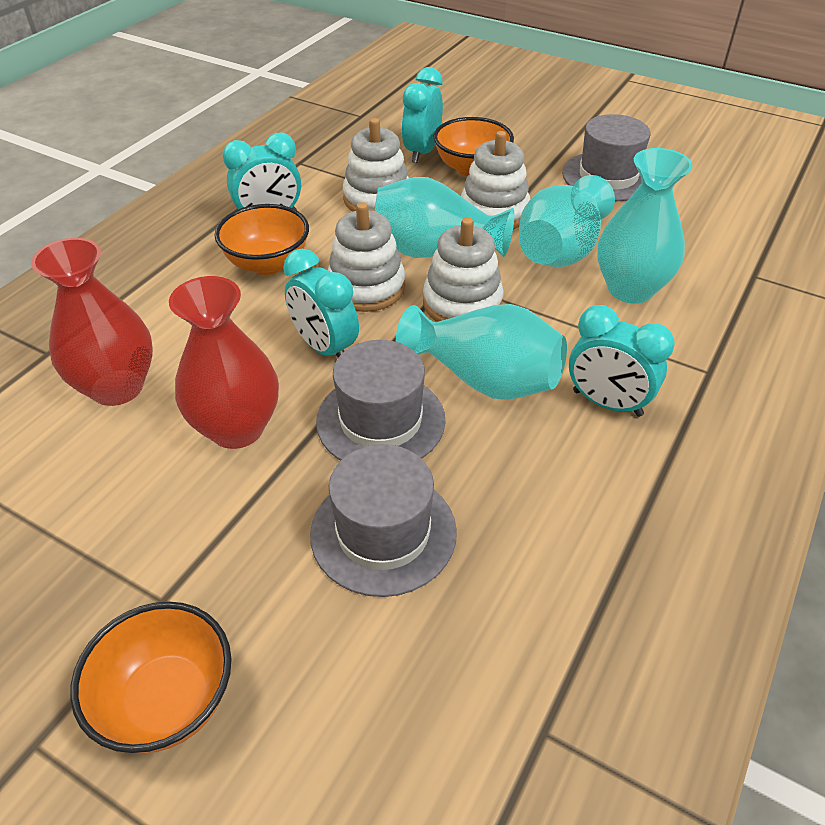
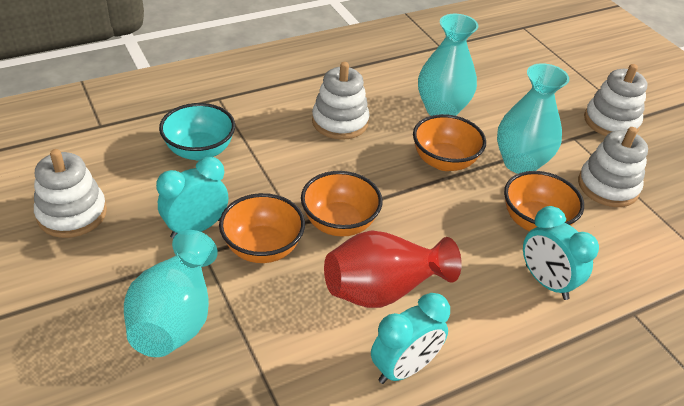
grey hat: [310,444,457,597] [316,340,446,461] [562,114,651,201] = 3 -> none = 0
orange bowl: [70,601,232,753] [215,204,309,275] [433,117,514,176] = 3 -> [219,193,305,263] [301,171,383,237] [413,114,486,171] [504,171,584,231] = 4
red vase: [31,238,153,406] [169,276,279,449] = 2 -> [324,230,462,308] = 1
turquoise bowl: none = 0 -> [159,103,235,161] = 1
turquoise clock: [222,133,301,210] [283,249,359,358] [401,67,443,163] [569,305,675,417] = 4 -> [156,157,228,239] [371,293,450,384] [523,206,599,300] = 3
turquoise vase: [374,177,514,258] [396,304,567,400] [519,175,615,267] [597,148,693,304] = 4 -> [124,230,218,357] [418,14,478,116] [497,63,569,174] = 3

